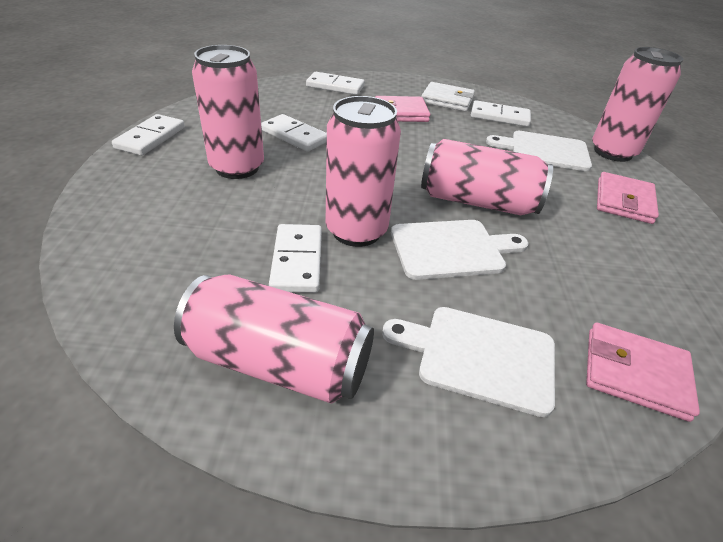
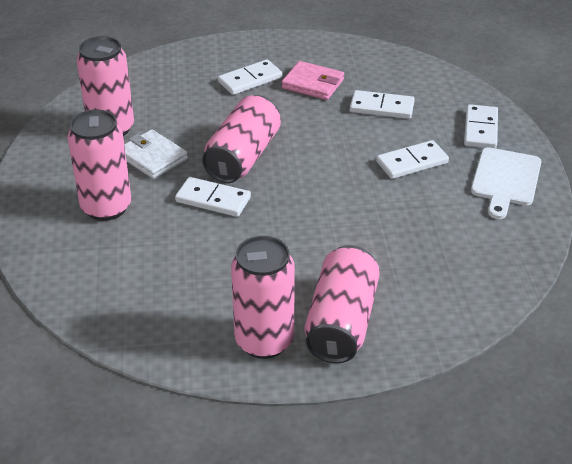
pink wallet: [375,96,430,122] [586,322,700,422] [597,172,659,224] = 3 -> [282,61,344,100] = 1
white cutting board: [382,307,555,417] [391,220,529,280] [486,131,592,171] = 3 -> [471,147,542,219] = 1

